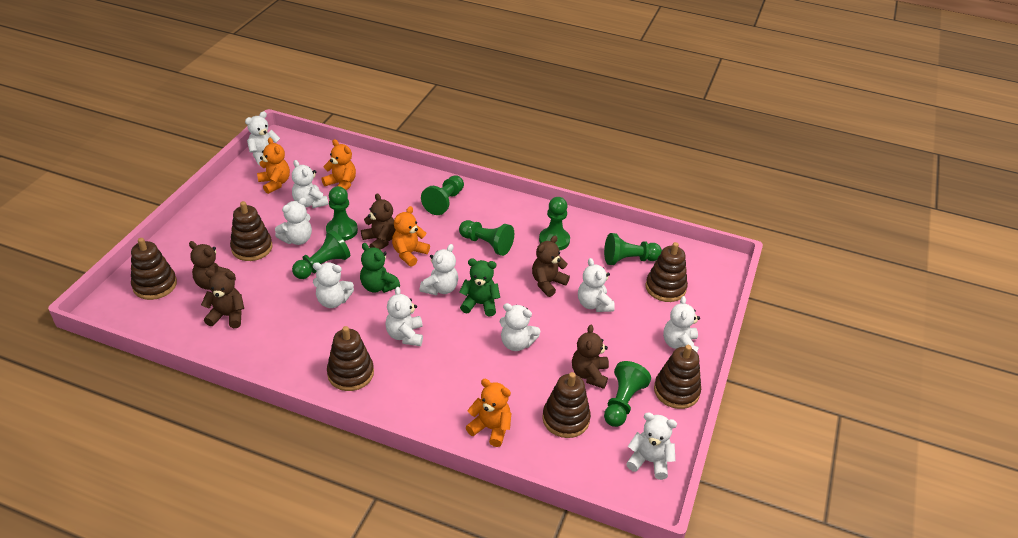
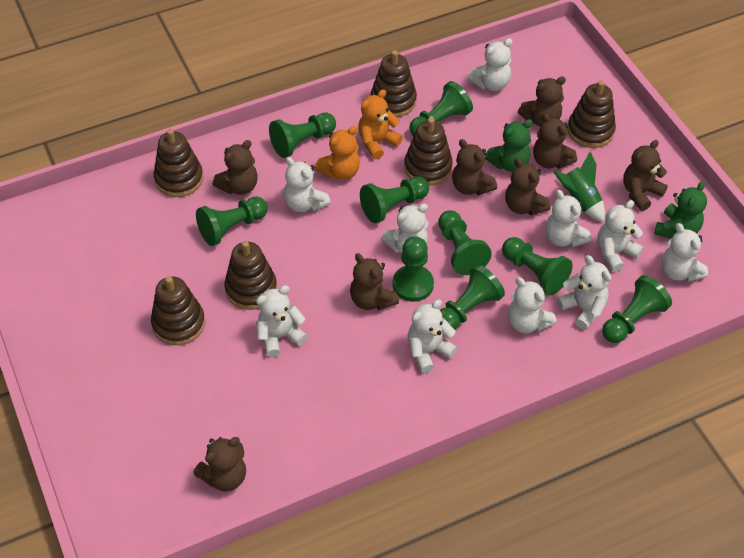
brown teddy bear: [189,241,236,290] [201,270,244,328] [361,193,396,250] [532,236,570,297] [572,325,609,389] = 5 -> [194,437,246,492] [213,140,258,195] [350,253,399,310] [452,139,497,195] [505,158,551,215] [518,76,566,127] [533,113,577,169] [623,140,668,211] = 8
green pawn: [292,230,350,279] [326,186,358,241] [421,175,464,215] [459,220,514,256] [539,197,570,251] [604,233,662,265] [604,361,651,427] = 7 -> [196,197,268,246] [269,113,336,158] [360,176,429,223] [393,237,434,302] [409,81,473,136] [438,210,492,275] [440,265,505,330] [502,237,573,296] [602,275,672,343] = 9
green rocket: none = 0 -> [553,152,605,222] = 1
orange teddy bear: [257,137,290,194] [321,139,356,191] [392,206,430,267] [466,379,511,447] = 4 -> [315,126,360,180] [358,89,403,159] = 2

